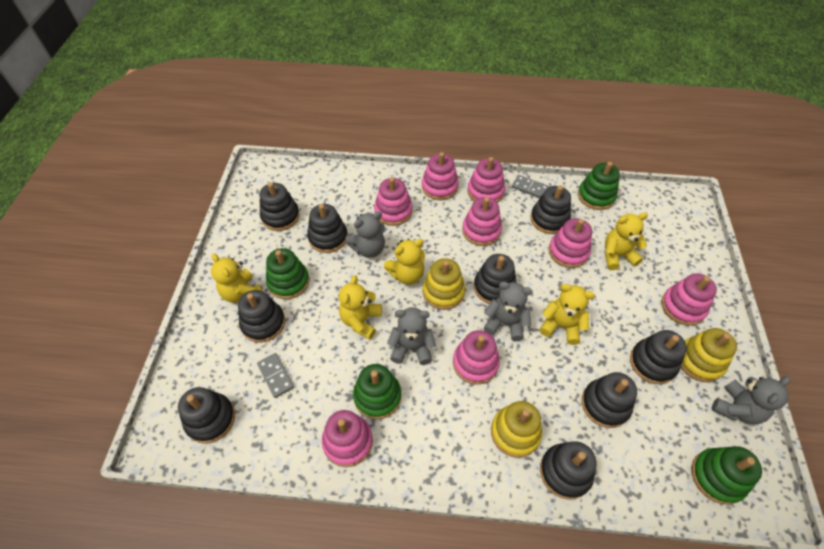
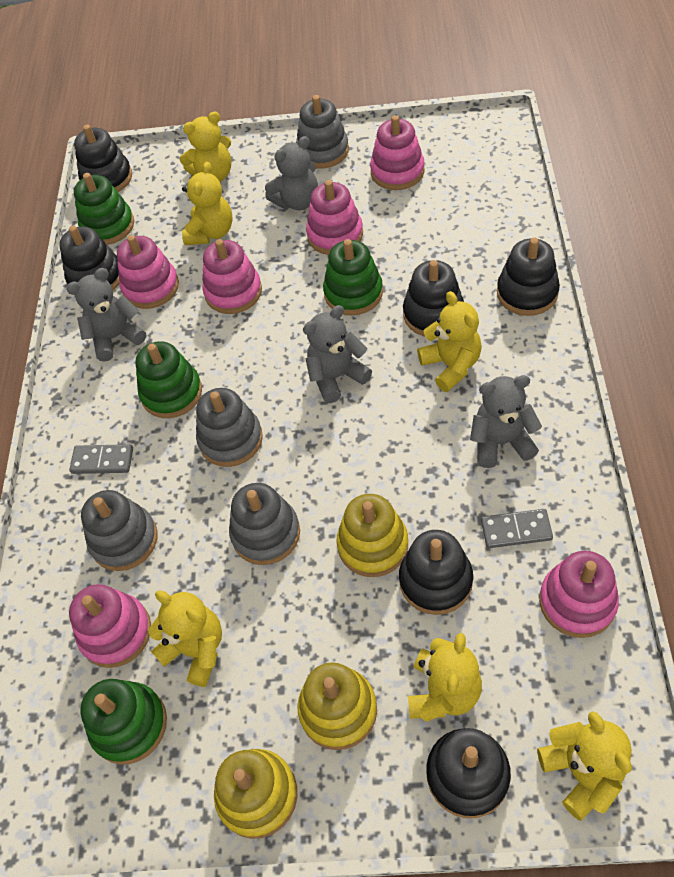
black stacking toy: [178,387,235,444] [238,290,285,343] [260,182,300,231] [307,204,348,253] [474,254,517,304] [531,186,571,234] [540,441,596,500] [582,372,637,428] [630,330,687,384] = 9 -> [59,225,119,290] [74,125,132,192] [399,530,473,615] [403,260,464,336] [426,728,511,818] [497,238,560,316] = 6
grey stacking toy: none = 0 -> [81,490,158,571] [196,388,263,467] [229,483,300,565] [296,95,349,169] = 4
pink stacking toy: [322,410,373,467] [374,177,412,226] [422,152,459,200] [453,330,500,385] [462,197,502,246] [467,157,505,203] [549,218,592,268] [661,273,717,326] = 8 -> [69,584,151,668] [117,235,179,309] [202,239,262,314] [306,180,363,255] [370,115,425,190] [539,551,619,638] = 6
yellow teddy bear: [211,253,262,303] [339,275,382,340] [384,239,425,285] [540,284,595,345] [605,213,648,270] = 5 -> [148,591,222,687] [180,111,231,182] [182,162,233,245] [408,633,482,721] [417,291,482,392] [537,711,632,821] = 6

